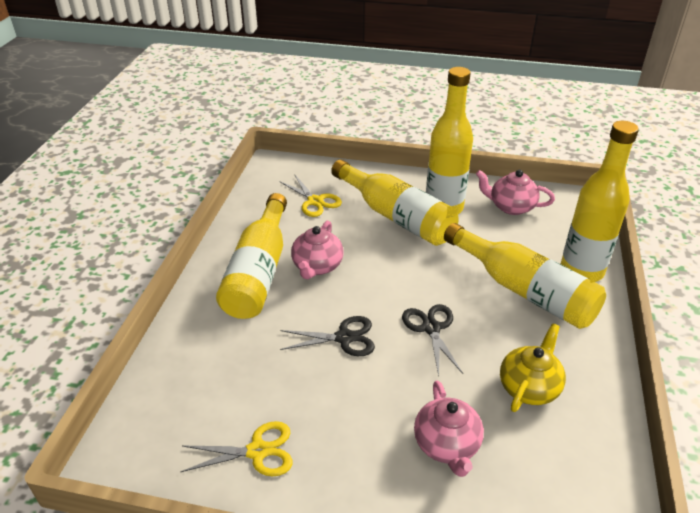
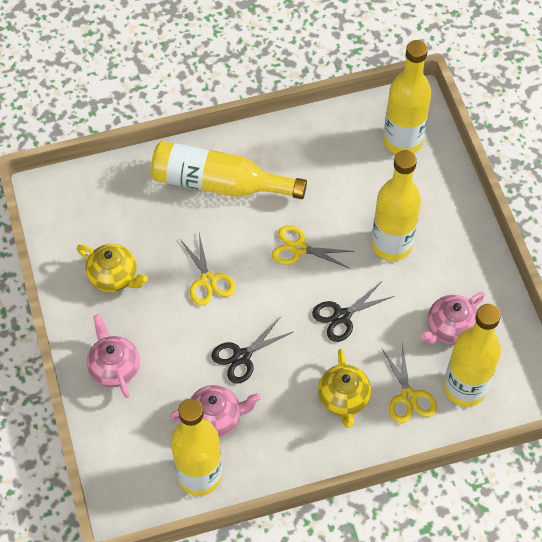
yellow scissors: [180,421,293,476] [279,174,342,217] = 2 -> [180,233,235,306] [272,225,355,268] [381,344,437,424] = 3
yellow teapot: [500,324,566,412] = 1 -> [77,244,148,292] [318,349,371,428] = 2

